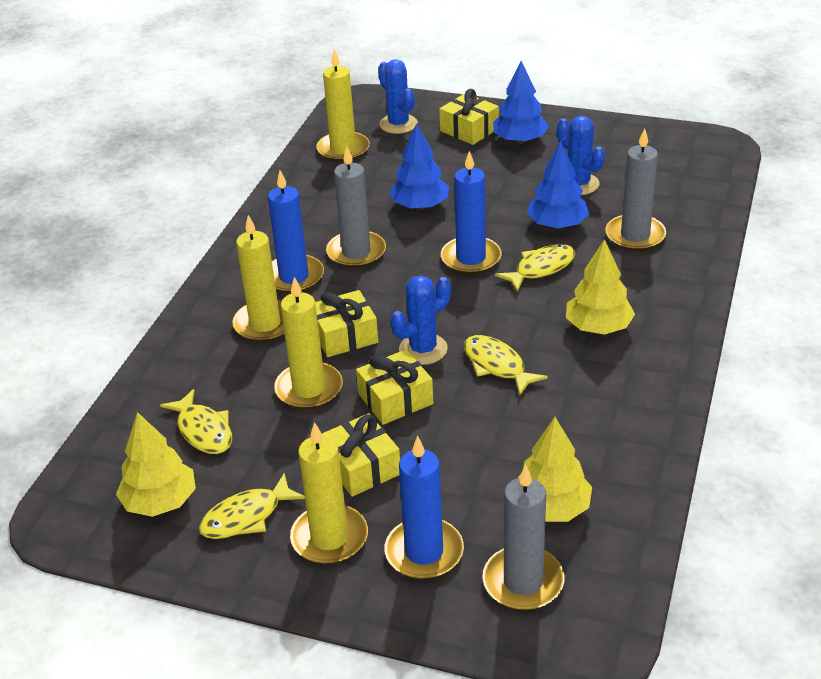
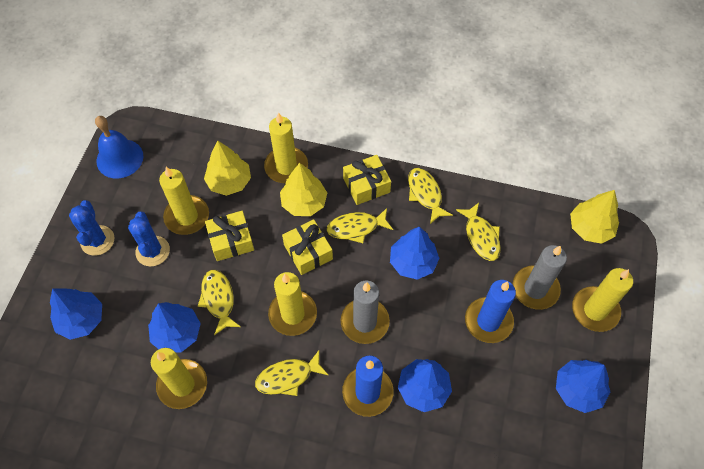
blue bell: none = 0 -> [95,116,144,178] = 1
blue cactus: [378,59,418,134] [391,275,451,365] [557,116,605,195] = 3 -> [69,200,114,256] [128,211,170,266] = 2
blue candle: [268,170,324,293] [384,436,464,579] [441,151,502,274] = 3 -> [342,356,394,417] [465,280,516,343] = 2
blue tree: [390,123,449,210] [493,61,549,144] [527,141,589,229] = 3 -> [50,288,102,340] [148,302,201,353] [390,227,440,280] [398,359,452,412] [556,360,610,413] = 5
grey candle: [326,146,386,268] [482,465,564,610] [605,128,666,251] = 3 -> [341,281,390,344] [512,245,567,310] = 2
yellow candle: [232,215,285,342] [274,277,343,409] [290,422,368,564] [316,49,370,162] = 4 -> [151,348,207,409] [159,167,209,235] [264,112,308,183] [268,272,317,336] [572,268,633,332] = 5
yellow fish: [160,389,232,454] [199,473,305,539] [464,335,548,395] [495,244,575,292] = 4 -> [198,270,241,335] [255,350,328,396] [327,208,393,243] [408,168,453,224] [456,203,501,261] = 5
yellow gift: [315,290,378,357] [322,413,400,497] [356,349,433,425] [439,89,499,145] = 4 -> [205,211,254,261] [282,219,333,275] [343,155,391,205] = 3

